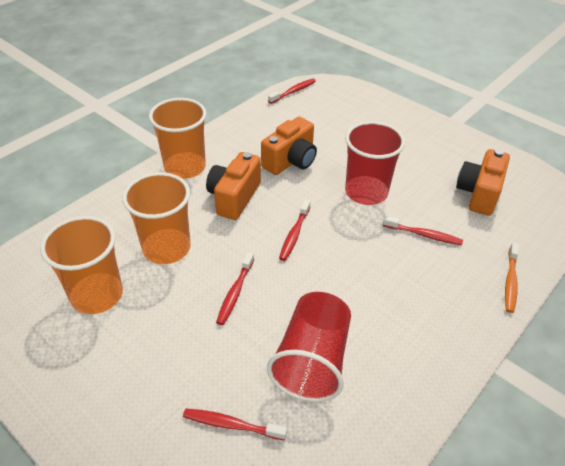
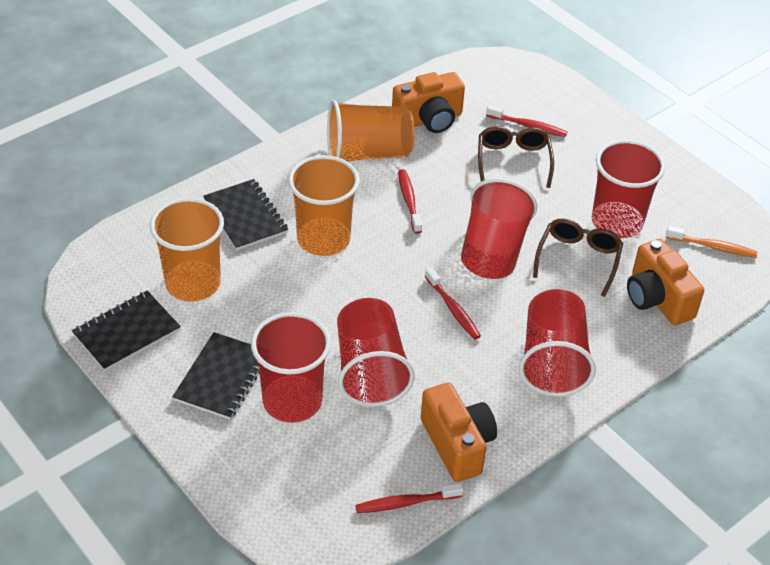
black notebook: none = 0 -> [72,291,181,371] [172,332,259,420] [203,179,288,251] = 3
brown glasses: none = 0 -> [478,126,554,188] [533,219,623,297] = 2
red cup: [267,292,351,402] [345,121,405,205] = 2 -> [251,312,331,423] [337,298,415,407] [461,178,538,279] [519,289,596,397] [592,140,665,238] = 5
red toothbrush: [183,409,287,440] [216,252,254,325] [268,78,316,104] [279,200,310,261] [383,216,463,246] = 5 -> [355,483,464,513] [398,169,422,234] [425,267,481,340] [486,105,567,137] = 4

